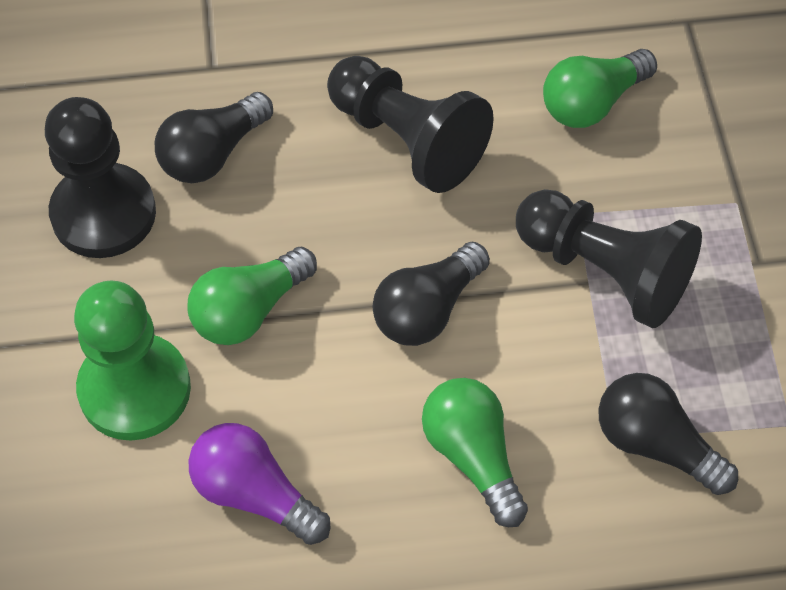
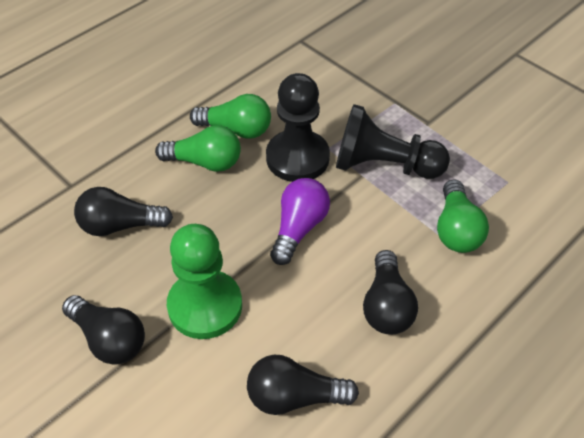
black light bulb: [155,92,273,183] [372,242,490,346] [598,373,738,495] = 3 -> [62,295,145,365] [74,187,173,236] [247,355,359,415] [363,250,418,335] = 4
black pawn: [45,97,156,258] [327,56,494,193] [516,189,702,328] = 3 -> [266,73,330,182] [336,104,450,179] = 2

